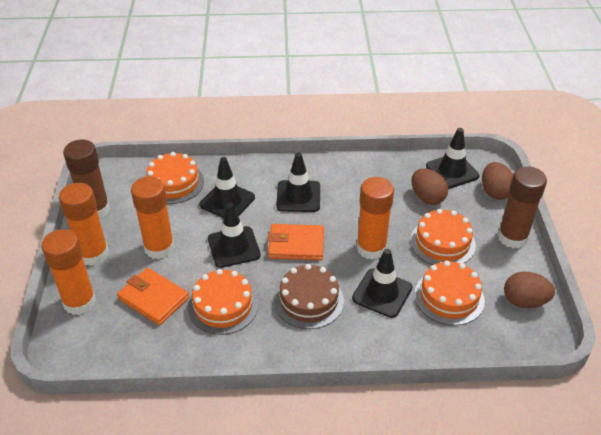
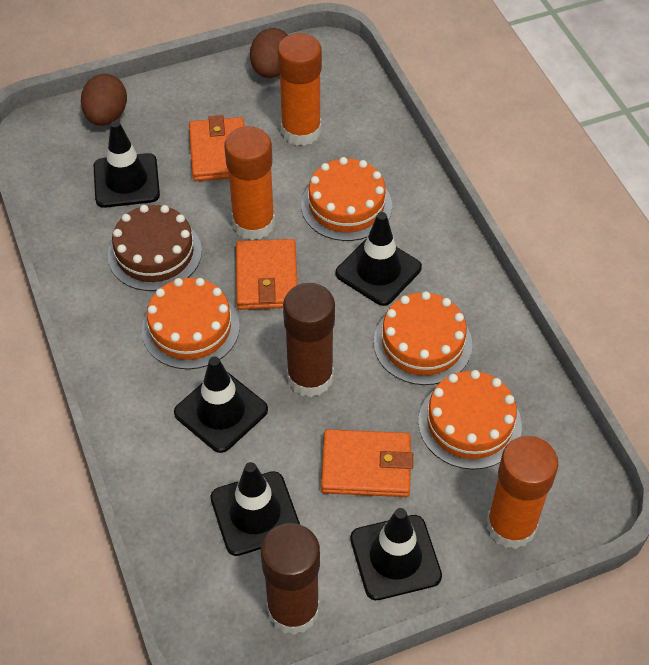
brown egg: [411,169,448,205] [482,162,513,200] [504,272,555,308] = 3 -> [81,74,127,126] [250,28,288,78] = 2
orange glue stick: [41,229,96,315] [59,183,109,266] [131,176,175,259] [356,177,394,260] = 4 -> [224,126,275,240] [277,33,322,146] [487,436,558,549] = 3
orange wallet: [117,268,189,325] [268,224,324,261] = 2 -> [189,115,245,181] [236,239,297,310] [321,429,413,497] = 3

